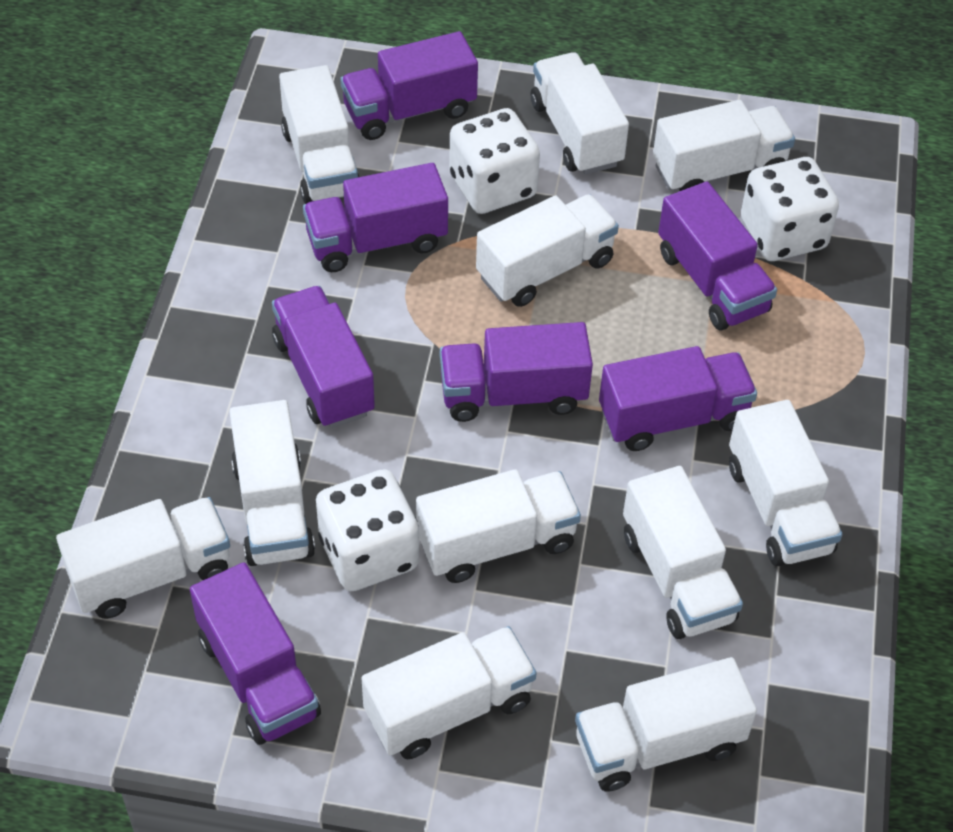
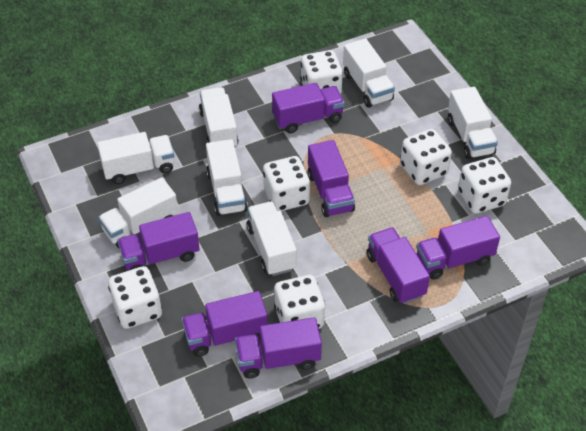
white dice: [316,469,419,591] [449,108,540,214] [741,157,839,261] = 3 -> [108,266,162,329] [263,156,310,211] [274,275,325,329] [300,50,343,94] [400,129,452,185] [458,157,511,214] = 6
white truck: [56,497,230,619] [229,400,315,566] [279,65,360,204] [362,626,537,759] [416,469,581,583] [476,194,619,307] [531,52,629,175] [575,657,757,792] [623,466,743,639] [653,100,795,191] [729,400,843,566] = 11 -> [97,132,174,184] [98,177,178,248] [199,87,239,146] [206,139,248,216] [247,201,296,276] [343,38,395,108] [448,87,498,159] = 7

